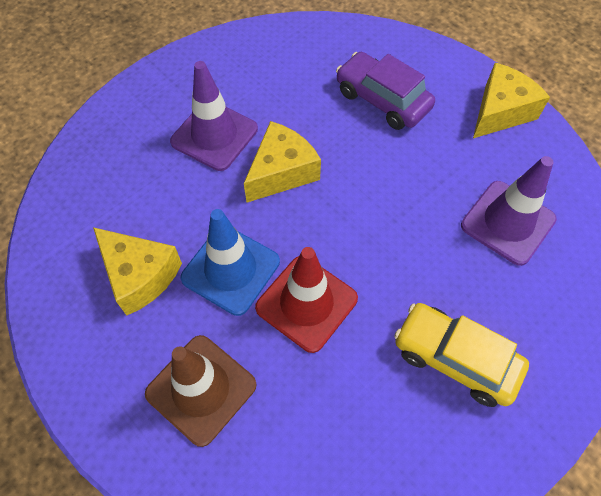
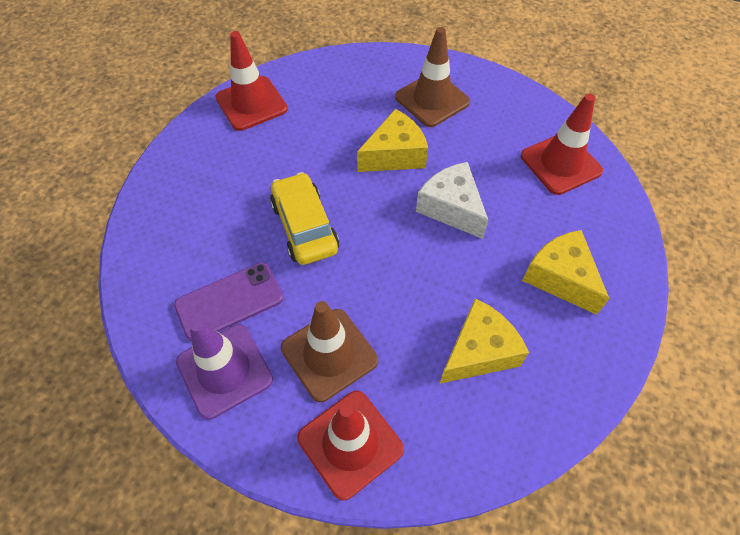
blue traffic cone: [180,209,280,316] = 1 -> none = 0
brown traffic cone: [145,335,257,447] = 1 -> [281,301,378,402] [395,27,470,127] = 2
purple car: [336,52,435,130] = 1 -> none = 0
purple phone: none = 0 -> [174,262,284,342] = 1
purple traffic cone: [170,61,258,171] [461,156,557,266] = 2 -> [176,320,273,420] = 1
red traffic cone: [255,247,358,353] = 1 -> [215,31,288,131] [297,391,404,500] [521,94,603,195] = 3
white cheese: none = 0 -> [416,162,489,239] = 1

